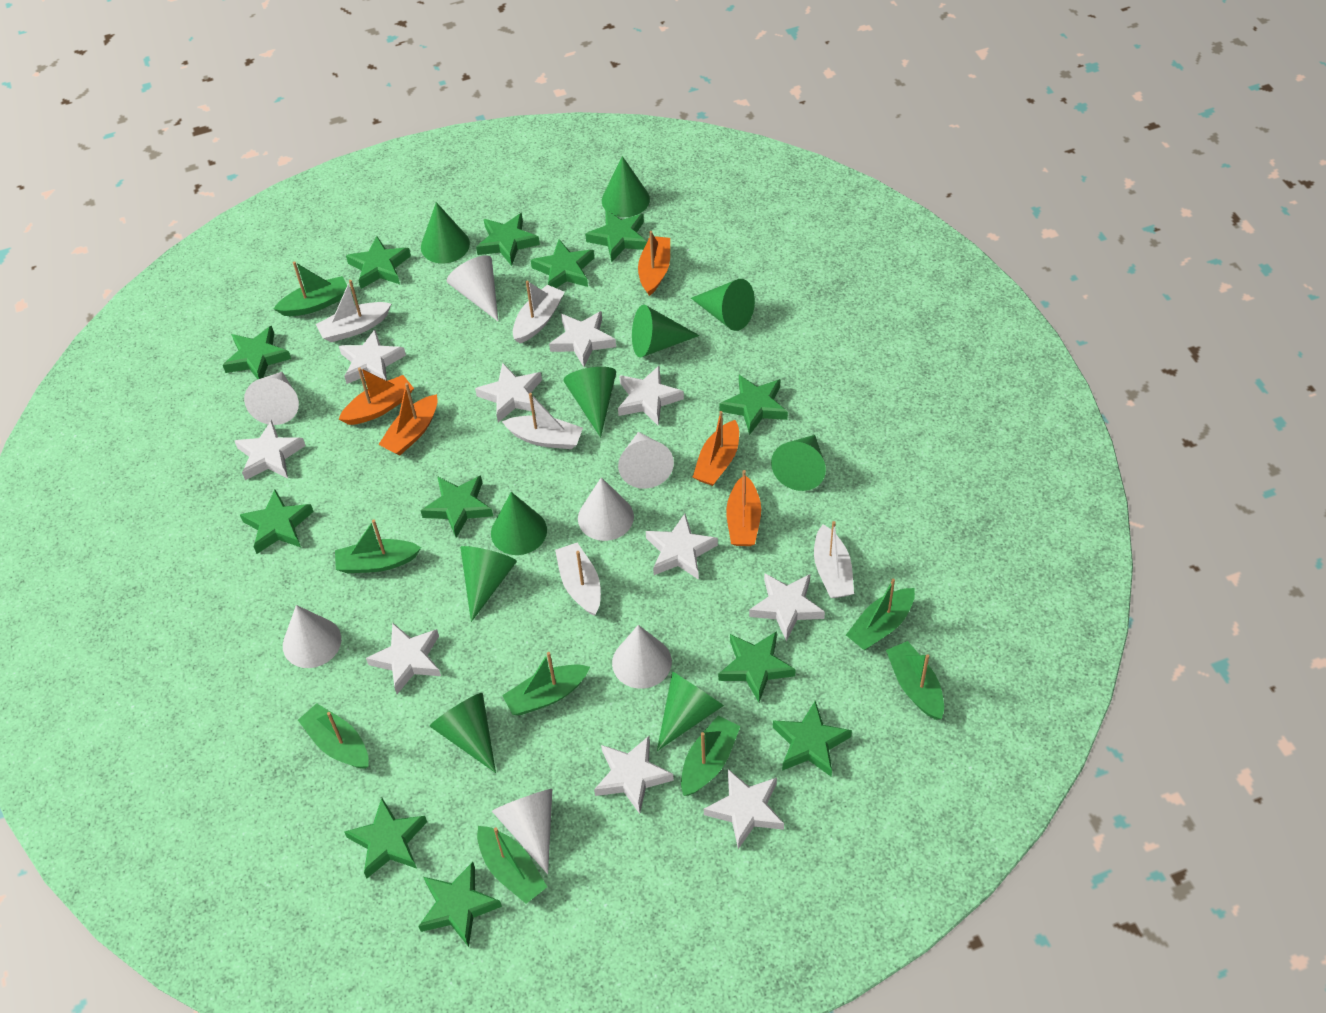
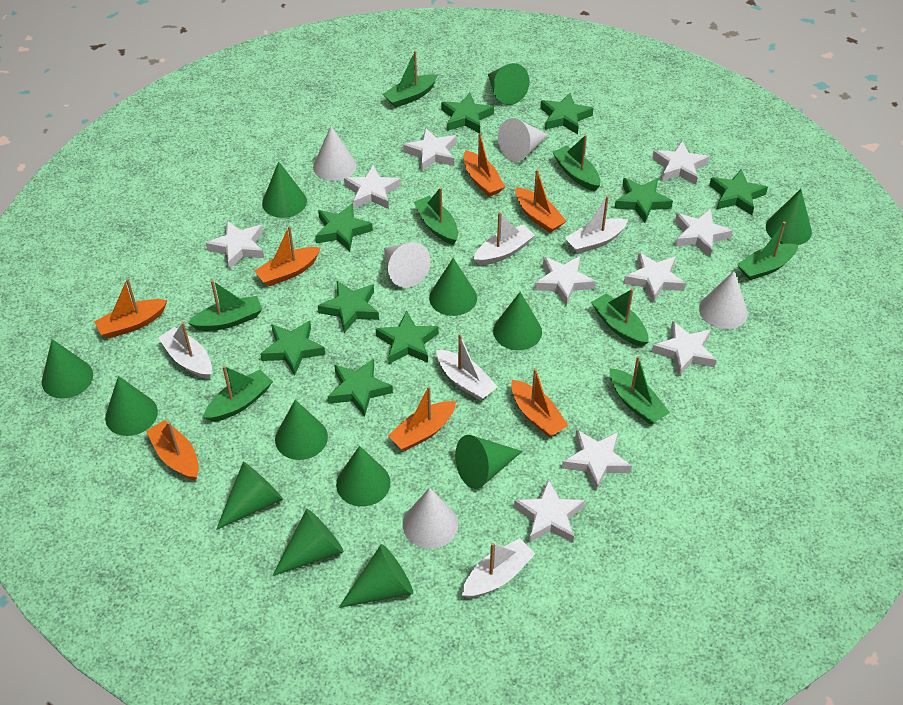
green cone: [421,202,470,263] [430,693,496,773] [460,546,517,622] [491,492,547,555] [563,367,616,438] [602,156,650,217] [632,305,699,357] [657,671,724,751] [691,279,755,331] [771,435,826,491] = 10 -> [42,339,93,399] [105,376,158,436] [216,462,283,530] [262,161,307,218] [272,509,344,576] [275,400,328,460] [336,446,390,507] [339,544,413,608] [429,258,477,316] [455,435,523,489] [488,63,529,105] [493,292,542,350] [766,189,812,245] = 13
green star: [223,326,291,379] [240,490,314,554] [344,798,427,878] [346,236,411,289] [418,862,502,947] [420,475,493,538] [476,213,540,266] [531,239,594,288] [585,210,647,262] [718,631,796,702] [719,375,788,435] [773,701,852,777] = 12 -> [260,321,325,375] [315,203,373,251] [318,281,379,333] [327,359,393,417] [376,310,439,364] [441,93,494,133] [540,93,593,134] [614,178,673,223] [709,169,768,215] = 9
orange boat: [339,367,414,425] [378,383,438,455] [638,231,670,296] [693,411,739,486] [726,470,761,546] = 5 -> [94,278,167,338] [146,420,199,480] [255,226,320,286] [388,386,456,451] [464,133,505,197] [511,368,568,437] [516,169,566,233] = 7
white cone: [244,372,299,425] [283,605,341,668] [447,255,498,321] [492,789,552,874] [578,477,634,541] [612,625,672,689] [618,432,674,489] = 7 -> [313,126,357,181] [384,242,431,288] [403,488,458,549] [498,118,548,162] [699,271,748,329] = 5

